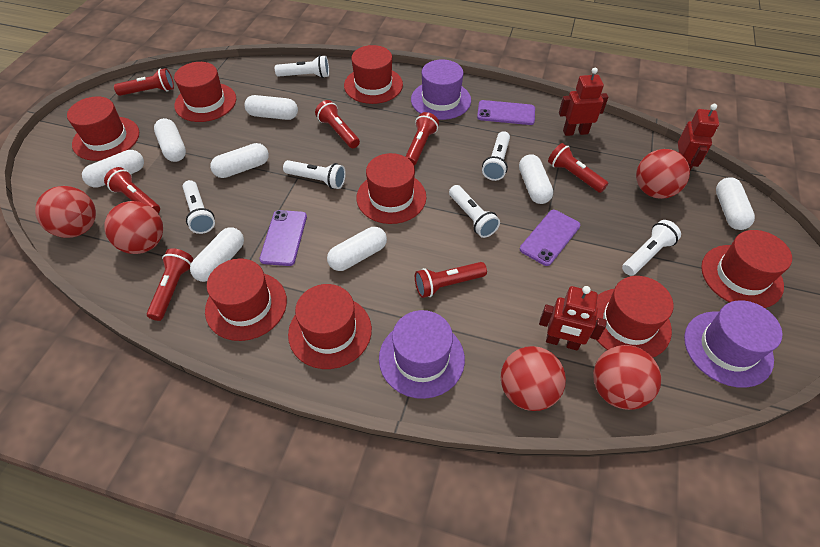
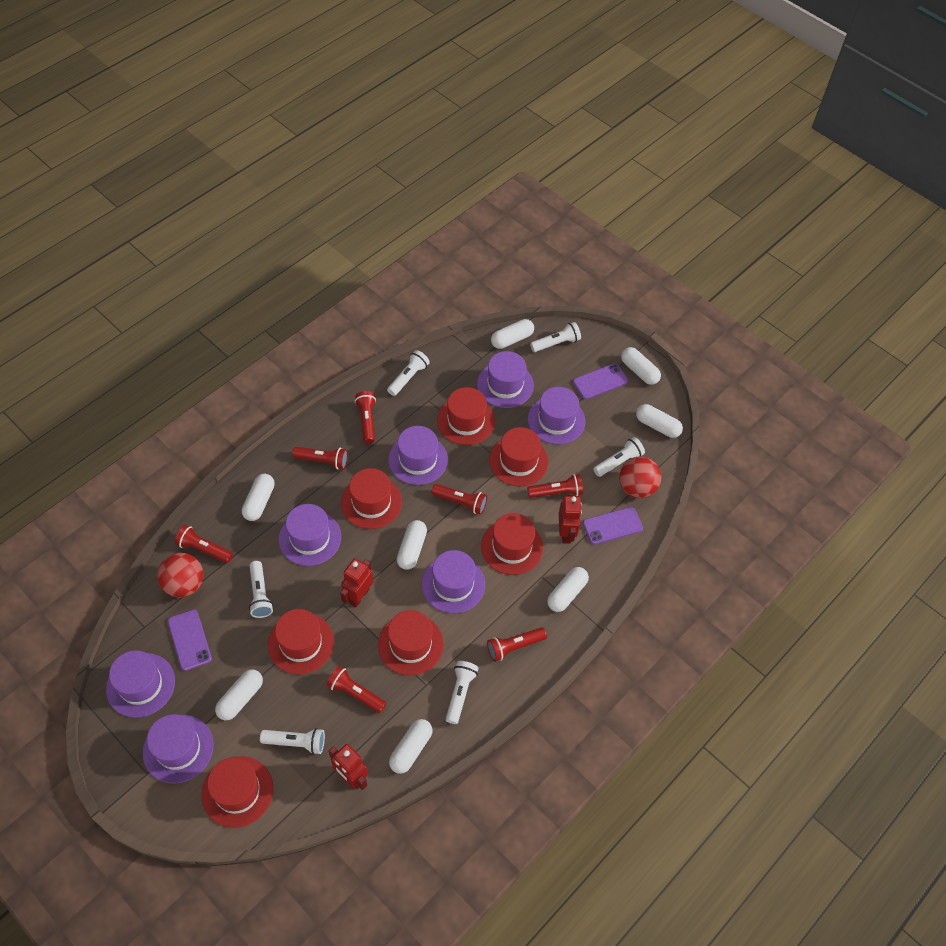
purple hat: [379,310,465,399] [411,60,471,120] [684,300,783,388] = 3 -> [106,650,175,718] [143,714,214,783] [279,504,341,566] [388,426,448,485] [422,550,485,613] [477,351,534,408] [528,387,586,444] = 7
red ball: [35,186,96,238] [104,201,163,254] [501,346,566,411] [593,345,661,410] [636,149,690,199] = 5 -> [157,553,204,597] [619,456,661,498] = 2
red hat: [67,97,139,161] [174,62,236,122] [205,258,287,341] [288,284,372,369] [344,45,403,104] [357,153,427,224] [596,276,673,357] [701,230,792,308] = 8 -> [201,756,273,828] [268,609,334,674] [341,468,402,529] [378,610,444,676] [437,387,495,445] [481,513,543,575] [489,427,548,487] = 7

